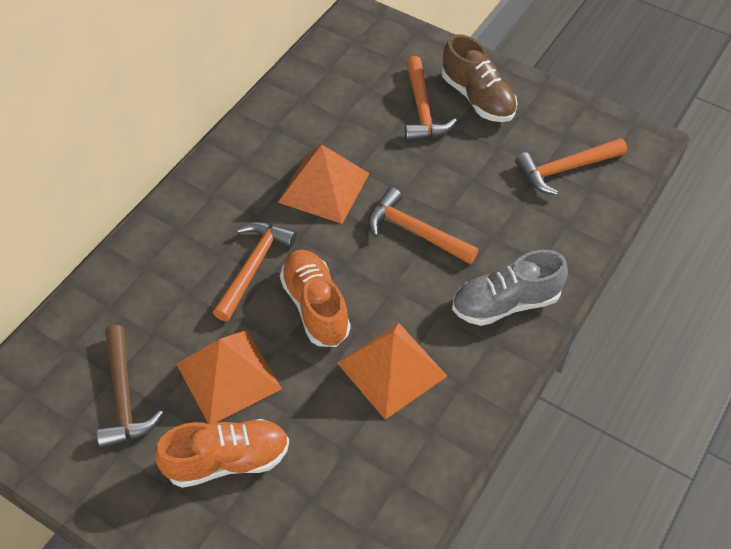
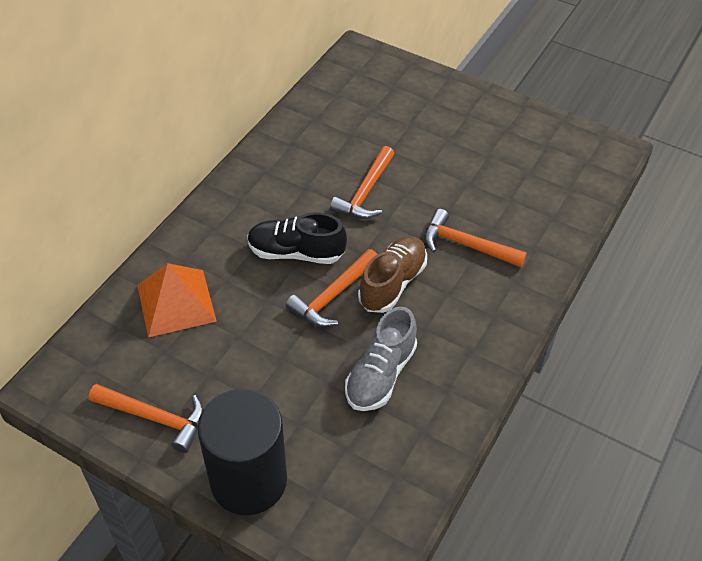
black cylinder: none = 0 -> [198,389,287,515] = 1
black shoe: none = 0 -> [247,212,347,264] = 1
brown hammer: [96,325,163,448] = 1 -> none = 0
orange pyramid: [176,330,282,424] [278,145,369,224] [337,322,447,420] = 3 -> [137,263,217,337] = 1
orange shoe: [155,419,289,488] [280,250,351,347] = 2 -> none = 0

